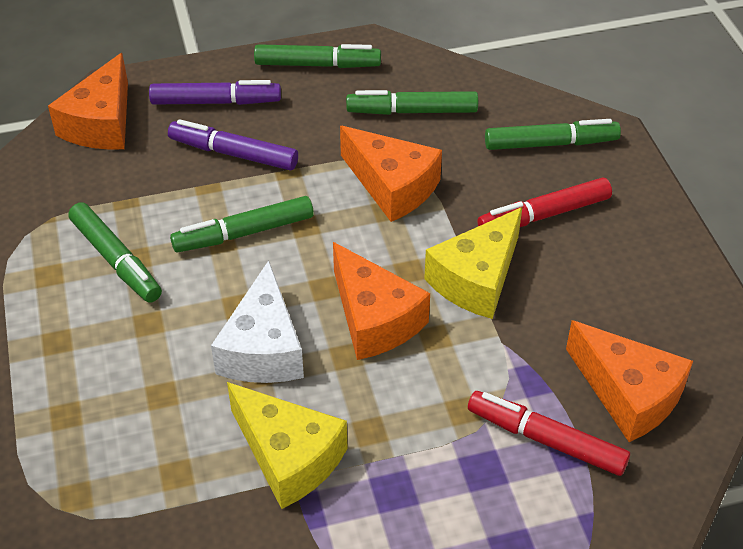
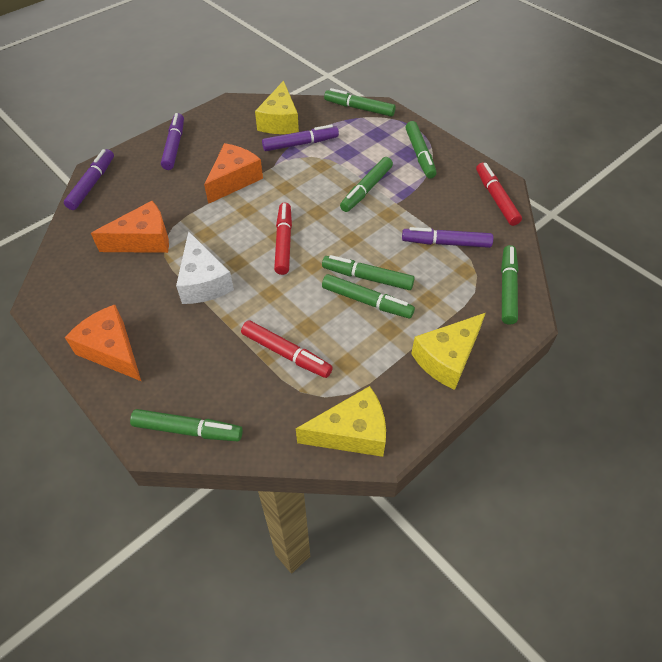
green marker: [68,202,162,303] [170,196,314,253] [254,44,381,68] [346,90,478,115] [485,119,621,150] = 5 -> [130,409,243,441] [322,255,415,290] [322,274,415,319] [324,88,396,117] [340,157,393,212] [406,121,437,179] [501,245,518,325] = 7
orange cheese: [48,53,128,150] [333,242,430,360] [340,126,442,222] [566,320,693,442] = 4 -> [65,305,141,381] [91,201,169,253] [204,143,263,204] = 3
purple marker: [149,80,281,105] [168,119,298,170] = 2 -> [64,149,114,210] [161,113,184,170] [262,124,339,151] [402,227,493,248] = 4
red marker: [468,391,630,476] [478,178,612,227] = 2 -> [241,320,333,378] [274,203,292,275] [476,163,522,226] = 3
yellow cheese: [227,382,347,509] [424,207,522,319] = 2 -> [255,81,299,134] [296,386,386,457] [411,313,486,390] = 3

